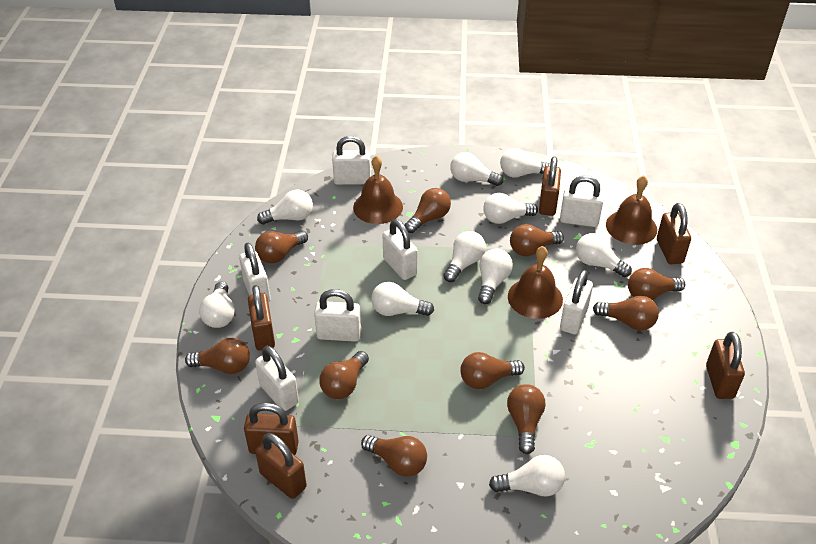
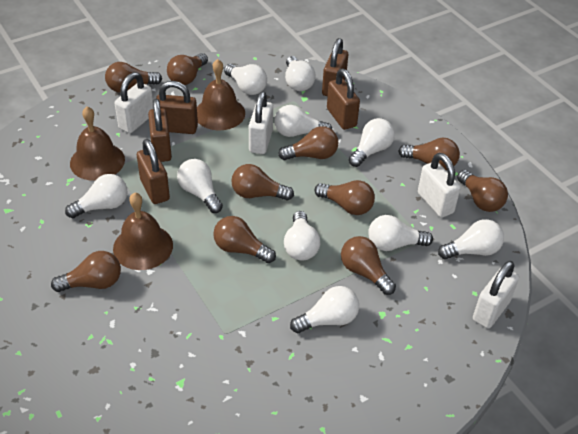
brown padlock: [244,403,299,455] [248,285,275,351] [255,433,307,499] [539,157,561,216] [657,203,691,264] [706,332,745,399] = 6 -> [137,139,170,204] [148,99,172,162] [156,81,198,134] [322,38,348,96] [327,69,360,130] = 5
white padlock: [239,243,270,302] [255,346,299,411] [314,289,361,342] [332,136,371,185] [383,219,418,280] [560,175,604,227] [560,270,593,334] = 7 -> [115,72,153,133] [249,91,273,154] [418,153,461,218] [473,261,519,328] = 4

